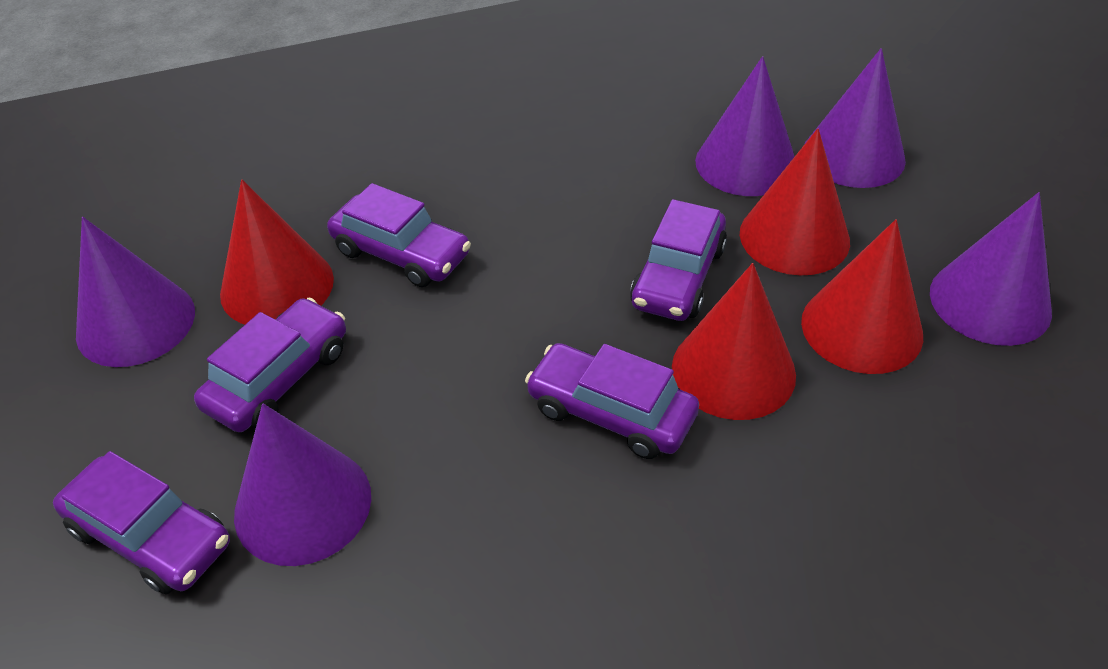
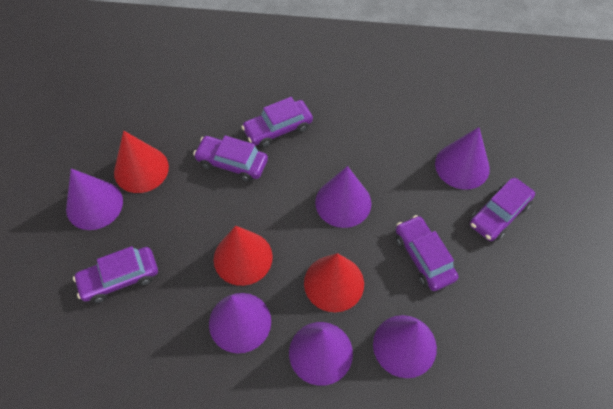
purple cone: [76,217,195,367] [234,403,371,566] [695,56,795,196] [805,48,906,188] [930,192,1052,346] = 5 -> [66,169,123,230] [209,293,271,354] [289,322,353,386] [315,166,371,228] [373,315,437,378] [435,127,490,190] = 6
red cone: [220,180,334,325] [672,263,796,420] [740,128,850,275] [801,219,923,374] = 4 -> [114,131,169,193] [214,226,273,286] [304,253,364,312] = 3

